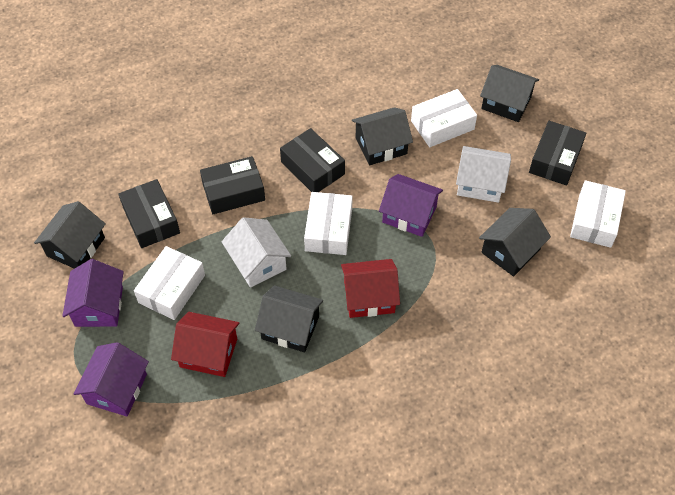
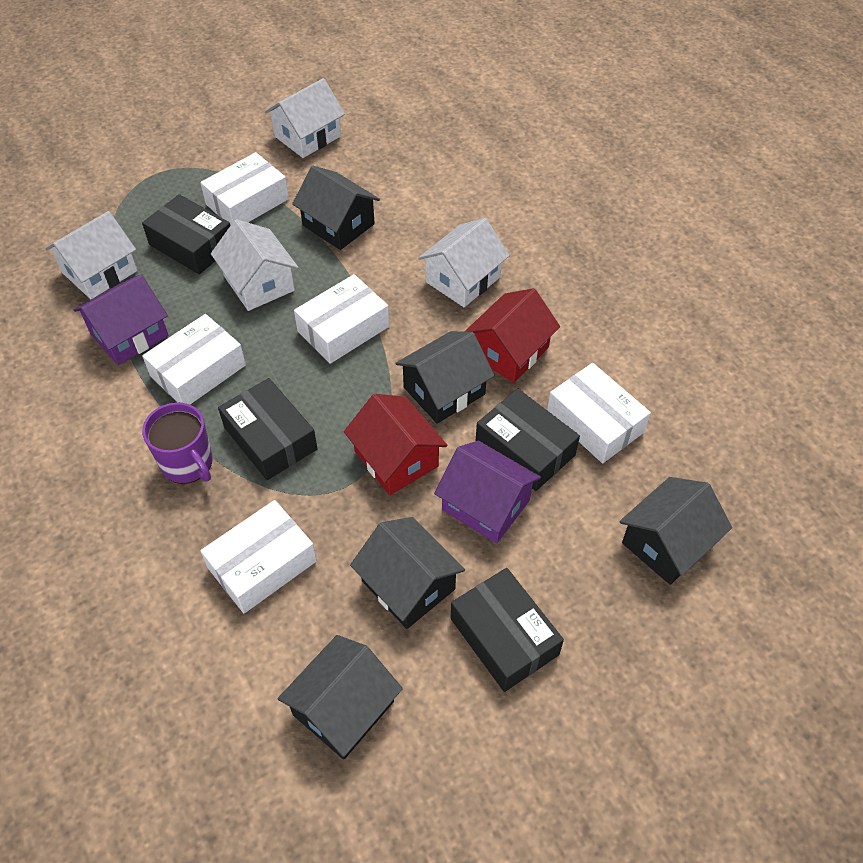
purple house: [62,259,124,327] [74,342,149,416] [379,174,443,237] = 3 -> [74,275,169,365] [434,441,541,543] = 2
purple mug: none = 0 -> [142,402,213,484] = 1
white box: [134,246,205,320] [304,192,353,255] [411,89,477,147] [570,180,626,248] = 4 -> [142,314,246,405] [200,152,289,225] [200,500,317,613] [294,274,389,364] [547,363,651,463] = 5
white house: [221,217,291,288] [456,146,511,203] = 2 -> [45,211,137,299] [211,219,299,311] [265,78,345,158] [418,218,510,307] = 4

